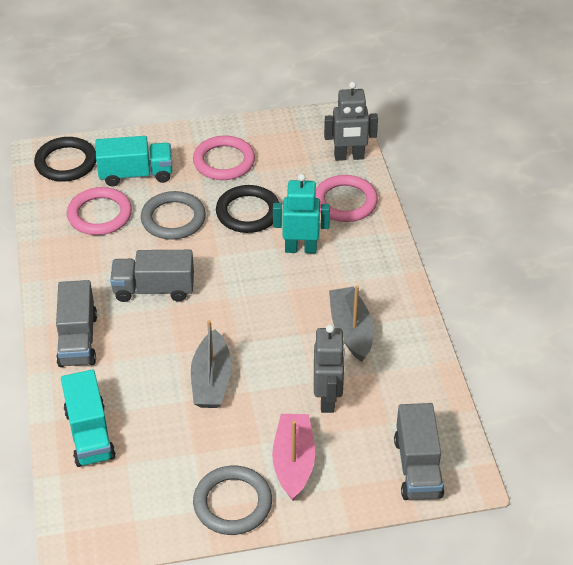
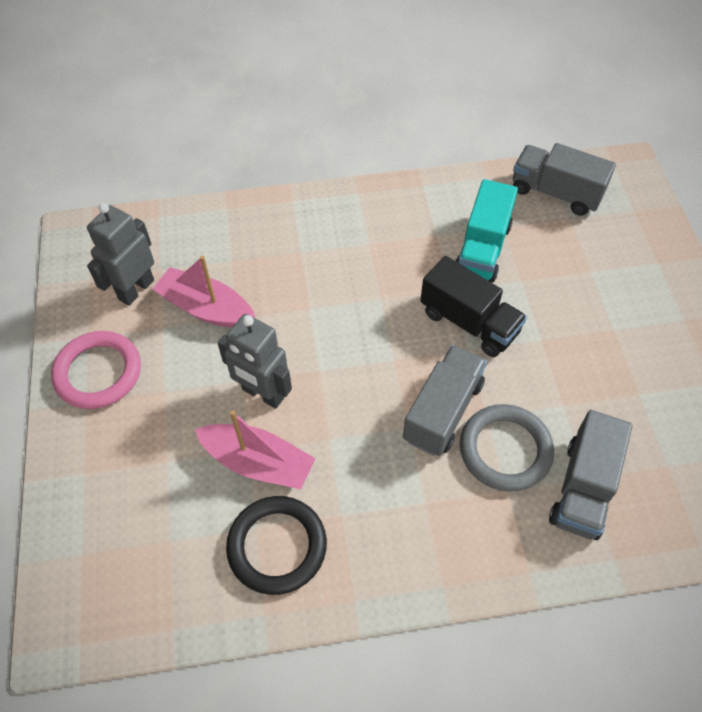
black ring: [34,137,96,182] [216,185,279,233] = 2 -> [226,496,327,595] = 1
black truck: none = 0 -> [420,256,527,357] = 1
grey boat: [191,320,232,408] [329,286,374,362] = 2 -> none = 0
grey ring: [141,191,206,240] [193,466,272,535] = 2 -> [460,404,554,492] = 1
pink boat: [272,414,315,501] = 1 -> [152,256,255,328] [195,410,316,489] = 2
pink ring: [67,187,132,235] [193,135,255,180] [315,175,378,222] = 3 -> [51,331,141,409] = 1
turquoise robot: [273,174,330,253] = 1 -> none = 0
turquoise truck: [61,370,116,467] [96,136,172,186] = 2 -> [456,179,518,283] = 1

